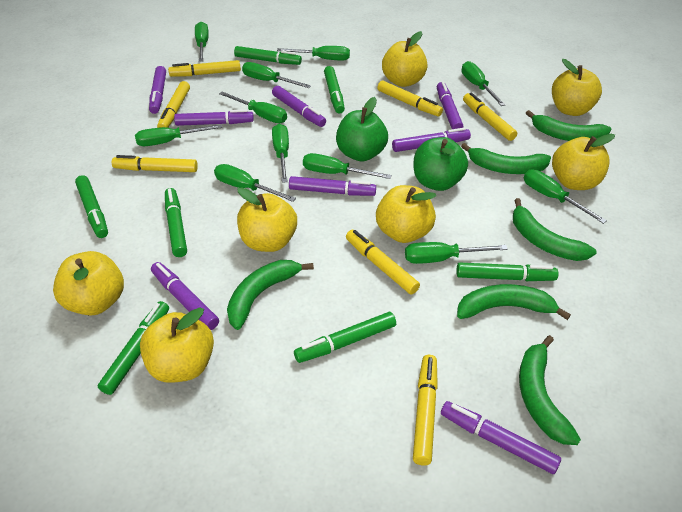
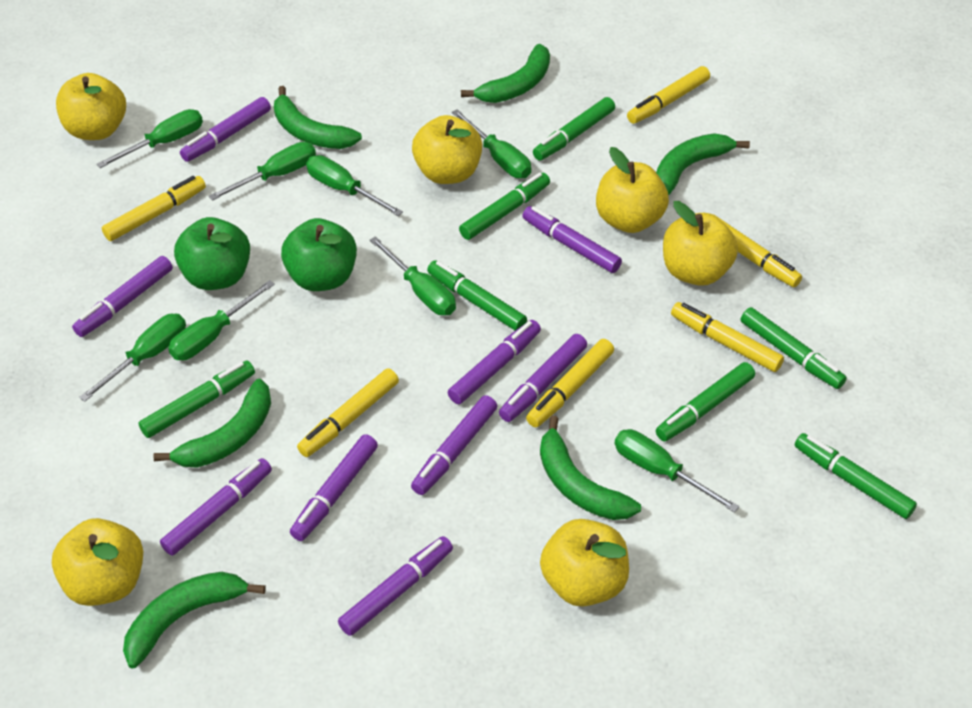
green screwdriver: [135,124,223,146] [195,22,209,62] [214,164,296,202] [219,91,287,123] [242,62,311,88] [272,124,289,183] [277,46,350,61] [303,153,392,179] [405,242,508,264] [462,61,505,106] [524,169,607,224] = 11 -> [79,314,186,402] [97,109,203,168] [168,280,275,360] [208,142,316,201] [306,155,403,216] [370,236,456,315] [452,109,531,178] [615,429,739,513] = 8
purple marker: [149,66,166,114] [151,262,219,330] [174,109,254,126] [272,86,326,127] [289,176,376,196] [392,127,471,152] [437,81,463,129] [441,401,561,474] = 8 -> [72,256,173,337] [160,458,272,556] [180,97,271,162] [290,434,378,541] [338,536,453,636] [411,395,497,495] [448,320,541,404] [499,334,587,422] [522,206,622,273] = 9
yellow apple: [53,251,124,316] [140,307,214,383] [237,187,297,252] [376,185,436,243] [382,31,428,87] [552,59,602,116] [552,134,615,190] = 7 -> [52,518,143,606] [56,73,126,140] [412,115,482,184] [540,519,629,607] [596,147,669,233] [663,201,738,286] = 6
yellow marker: [112,155,198,172] [157,81,190,128] [168,60,241,77] [346,230,420,294] [377,80,443,117] [413,355,438,466] [463,93,517,141] = 7 -> [102,176,206,241] [297,368,399,457] [526,339,614,427] [627,66,710,124] [671,302,784,372] [712,214,802,287] = 6

